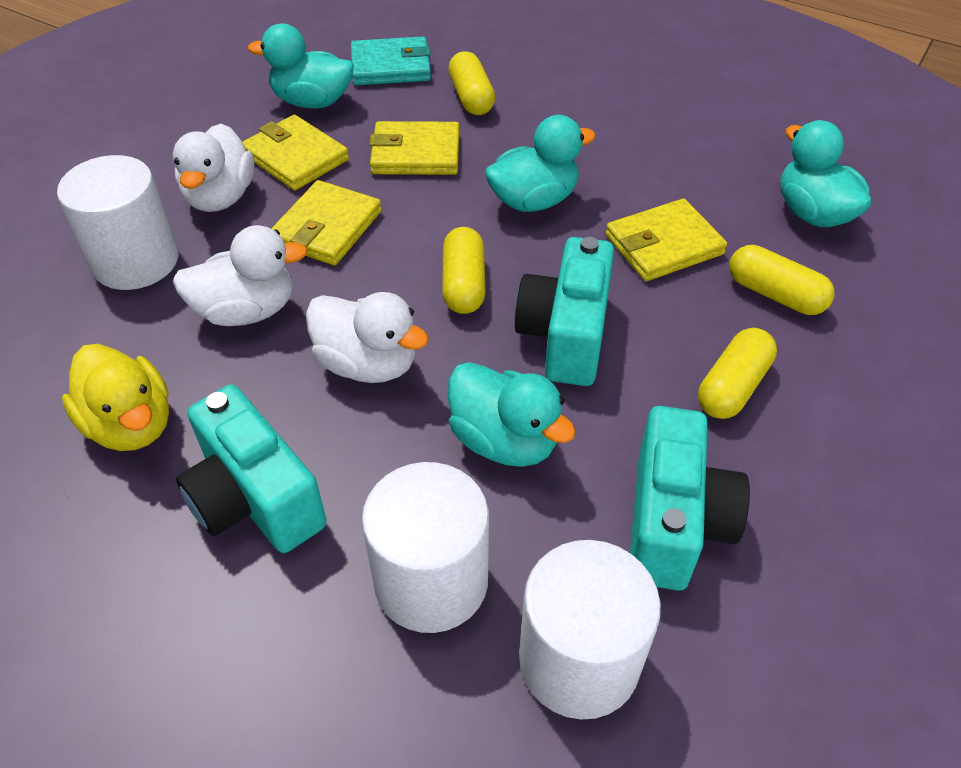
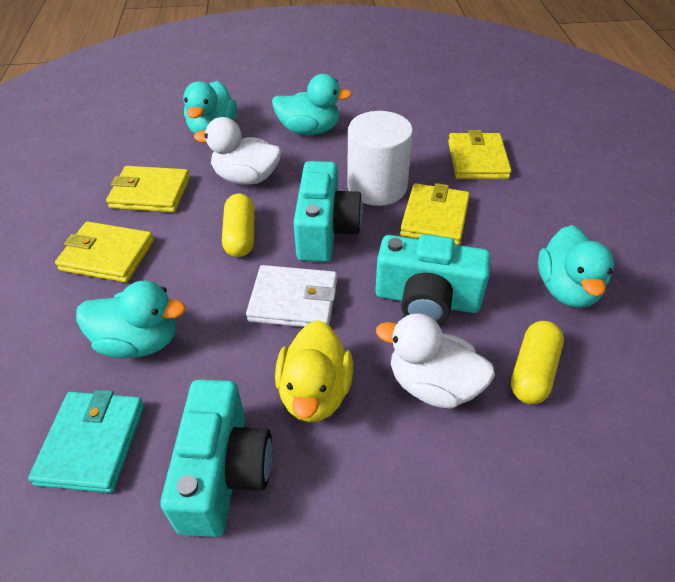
white cylinder: [57,155,179,290] [361,462,489,633] [519,540,661,720] = 3 -> [347,111,413,206] = 1
white duck: [173,124,255,212] [173,225,308,326] [306,292,429,383] = 3 -> [194,117,281,185] [376,313,495,409] = 2
white wallet: none = 0 -> [246,265,337,327] = 1
yellow capsule: [442,227,486,314] [448,51,495,115] [698,328,777,419] [729,245,835,315] = 4 -> [222,193,255,257] [511,321,564,404] = 2

